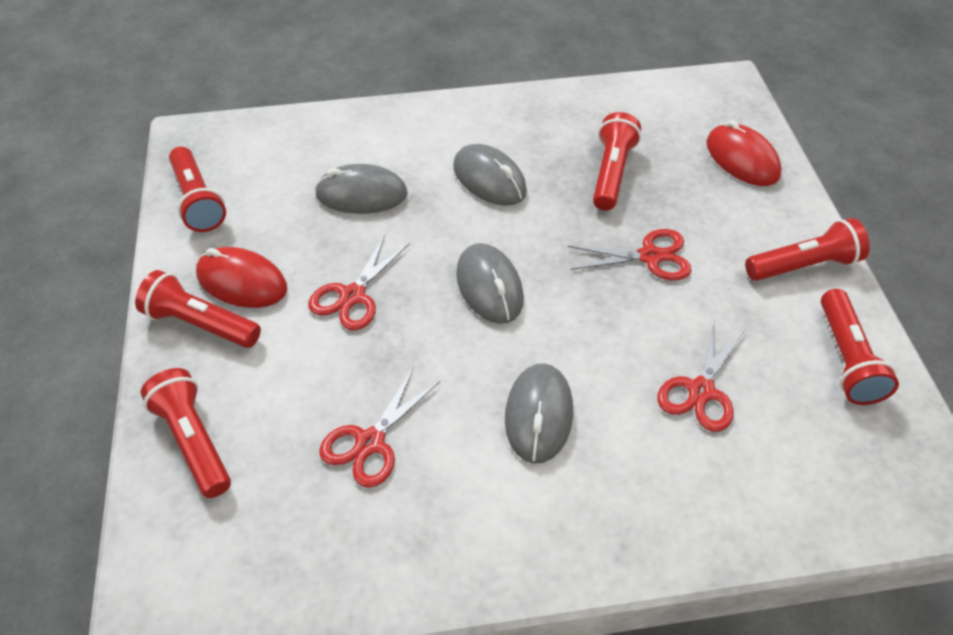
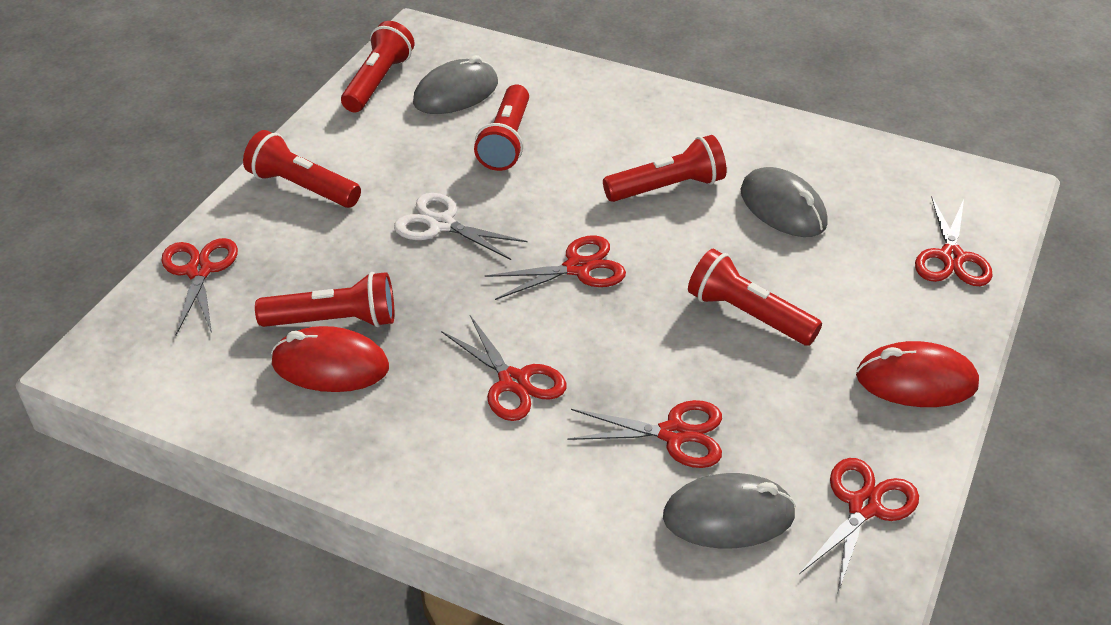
grey mouse: [315,164,408,214] [453,144,527,206] [456,243,524,324] [505,363,573,464] = 4 -> [413,55,498,114] [663,473,796,548] [741,167,828,237] = 3
red scissors: [308,235,410,330] [319,367,440,488] [567,229,692,280] [657,321,746,432] = 4 -> [161,238,238,335] [441,315,566,421] [485,235,626,300] [568,400,722,468] [799,458,919,592] [915,197,993,286] = 6
white scissors: none = 0 -> [394,193,527,260] = 1

